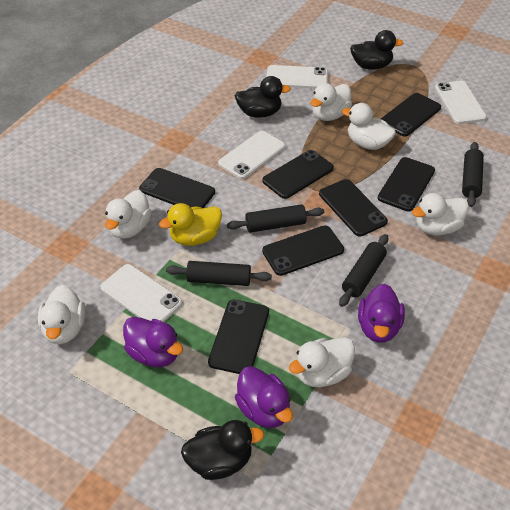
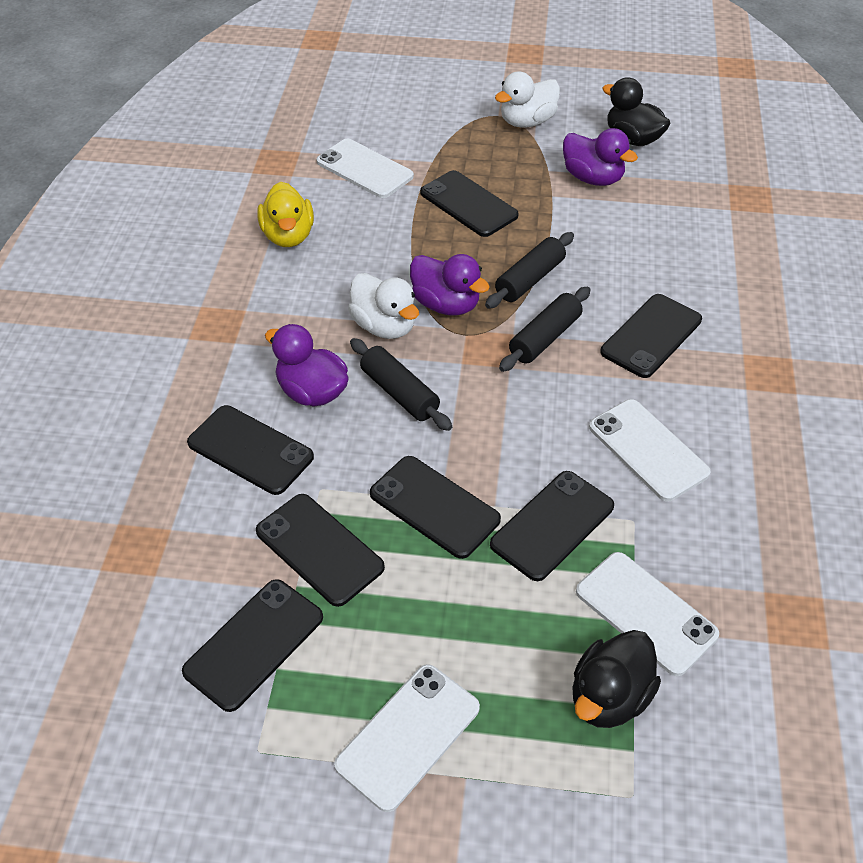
black duck: [181,420,264,480] [235,76,291,118] [350,30,404,70] = 3 -> [572,630,661,728] [602,77,671,146] = 2
black rolling pin: [166,261,272,286] [227,204,324,233] [339,234,388,307] [462,142,484,207] = 4 -> [350,338,452,431] [485,232,574,309] [499,286,591,372] = 3
white duck: [38,285,86,344] [105,190,152,239] [289,337,355,387] [311,83,352,121] [342,103,396,150] [412,193,469,235] = 6 -> [348,273,419,339] [495,71,560,127] = 2

